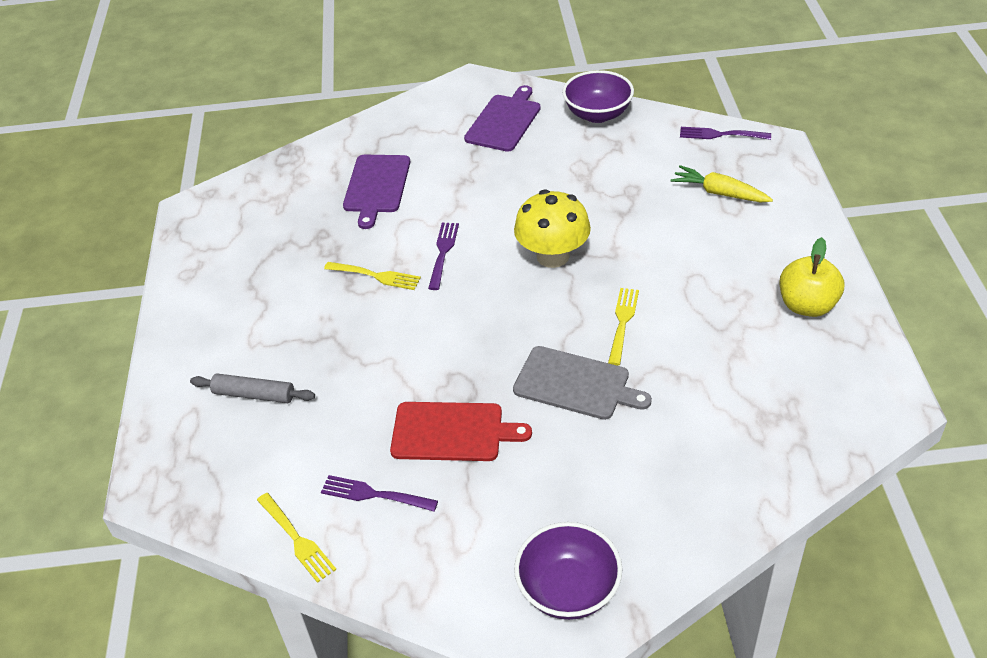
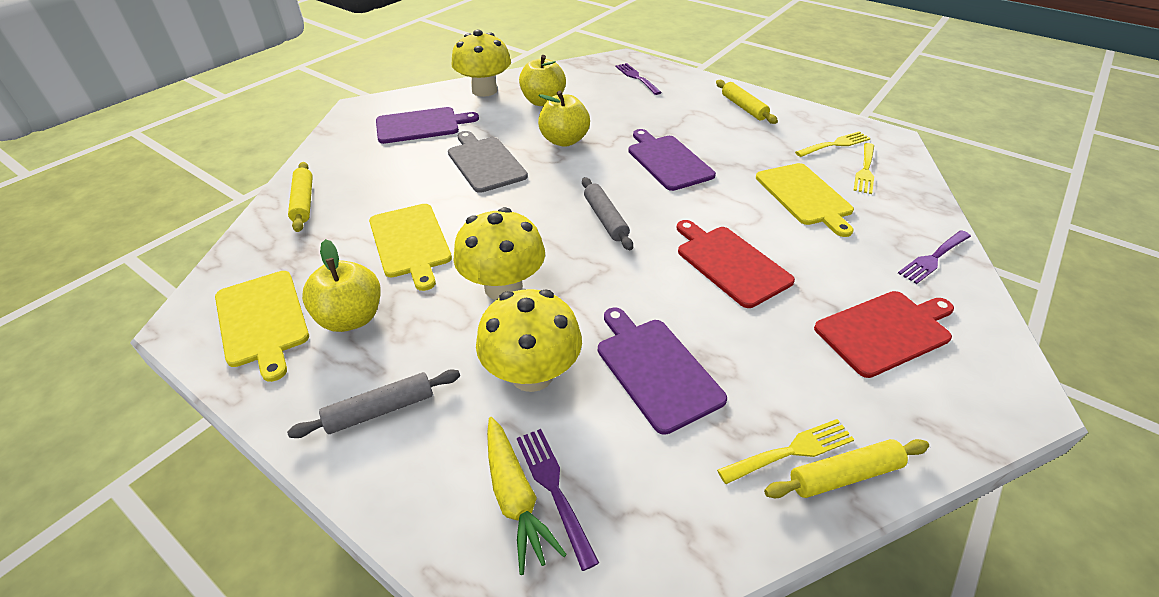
grey rolling pin: [190,373,315,403] = 1 -> [287,369,460,438] [582,177,633,250] = 2
purple bowl: [514,522,623,620] [562,70,634,123] = 2 -> none = 0
purple cutting board: [343,155,410,229] [464,85,541,152] = 2 -> [376,107,479,144] [598,307,727,435] [628,129,716,191] = 3
red cutting board: [390,402,532,461] = 1 -> [677,220,795,308] [814,291,954,378] = 2
yellow apple: [780,237,844,317] = 1 -> [302,239,380,332] [519,55,566,106] [538,91,590,147] = 3
yellow cutting board: none = 0 -> [215,271,309,382] [369,204,452,291] [756,163,854,237] = 3
yellow mushroom: [514,190,591,268] = 1 -> [451,30,511,97] [453,207,545,300] [476,289,582,392] = 3
yellow rolling pin: none = 0 -> [288,162,313,232] [716,80,778,124] [764,439,929,498] = 3

